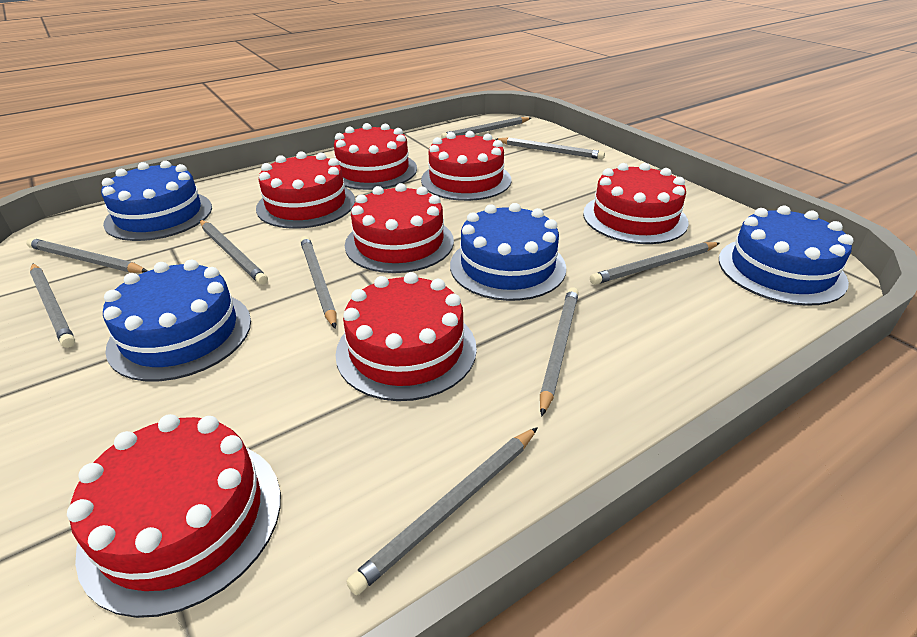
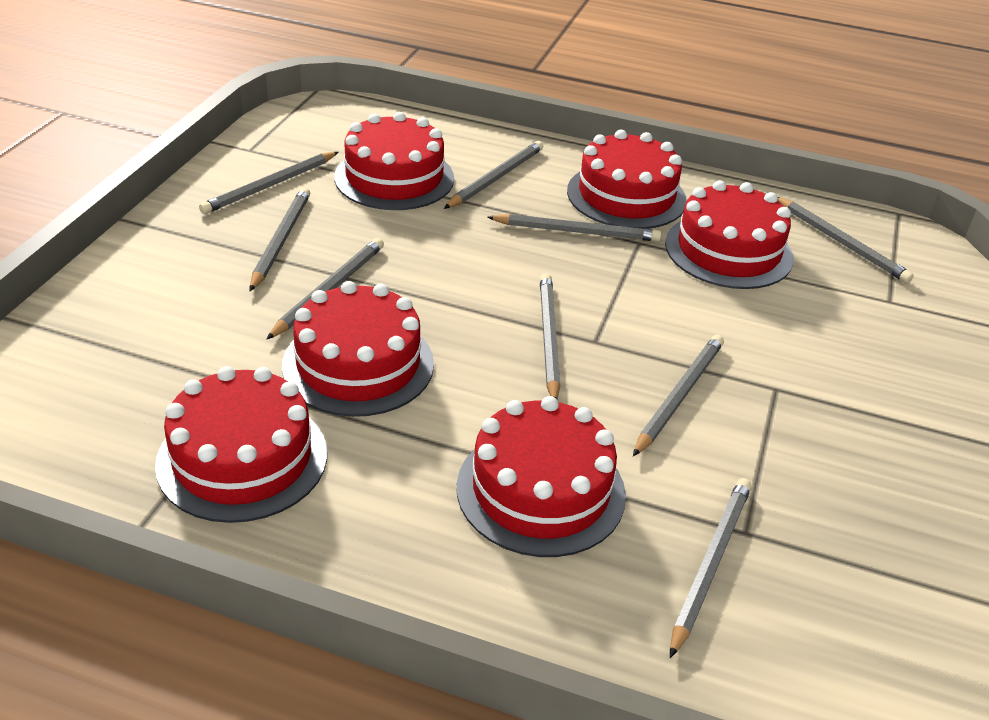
blue cake: [101,161,212,241] [103,260,251,381] [450,203,566,301] [719,206,854,306] = 4 -> none = 0
red cake: [67,414,281,618] [256,152,355,229] [334,123,417,190] [336,272,477,401] [345,183,454,273] [421,131,511,201] [583,163,689,244] = 7 -> [155,366,327,523] [282,281,434,417] [334,112,454,210] [457,396,626,557] [567,130,687,229] [665,180,794,289] = 6

